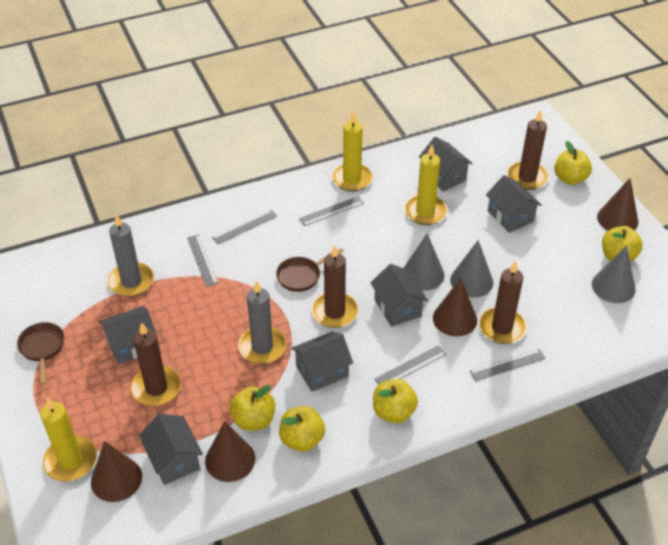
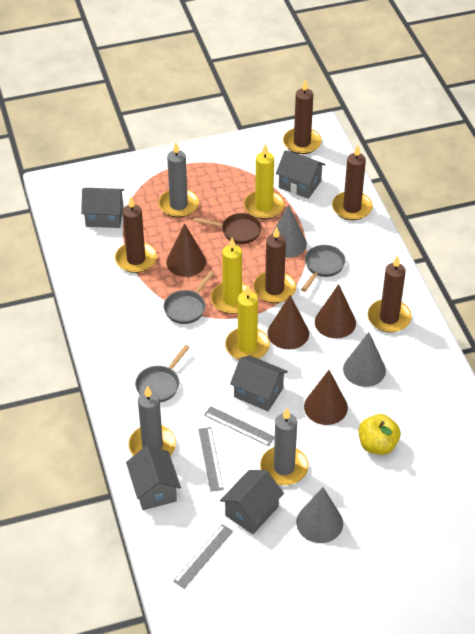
brown candle: [131,322,181,406] [311,245,358,328] [479,260,527,344] [507,110,549,190] = 4 -> [115,197,157,273] [253,226,296,303] [283,80,322,154] [332,145,373,220] [368,256,412,333] = 5
brown pan: [17,322,64,385] [276,248,344,292] = 2 -> [194,213,262,244] = 1
grey candle: [108,214,154,297] [238,280,286,364] = 2 -> [128,386,176,456] [158,142,199,218] [260,408,308,485] = 3
grey house: [99,306,157,364] [139,414,203,485] [291,331,353,392] [371,264,428,327] [419,137,473,192] [486,175,542,233] = 6 -> [81,188,124,228] [126,445,181,510] [220,470,284,534] [230,355,288,411] [276,151,326,199] = 5
grey pan: none = 0 -> [135,345,190,402] [164,271,214,324] [301,245,346,292] = 3
grey ruler: [187,235,218,287] [212,209,277,244] [299,196,364,226] [374,345,446,384] [469,349,546,382] = 5 -> [173,524,233,588] [198,427,224,491] [204,406,275,446] = 3
yellow apple: [230,385,275,431] [279,406,325,452] [373,379,418,423] [554,141,592,185] [602,226,643,262] = 5 -> [359,414,400,455] = 1

